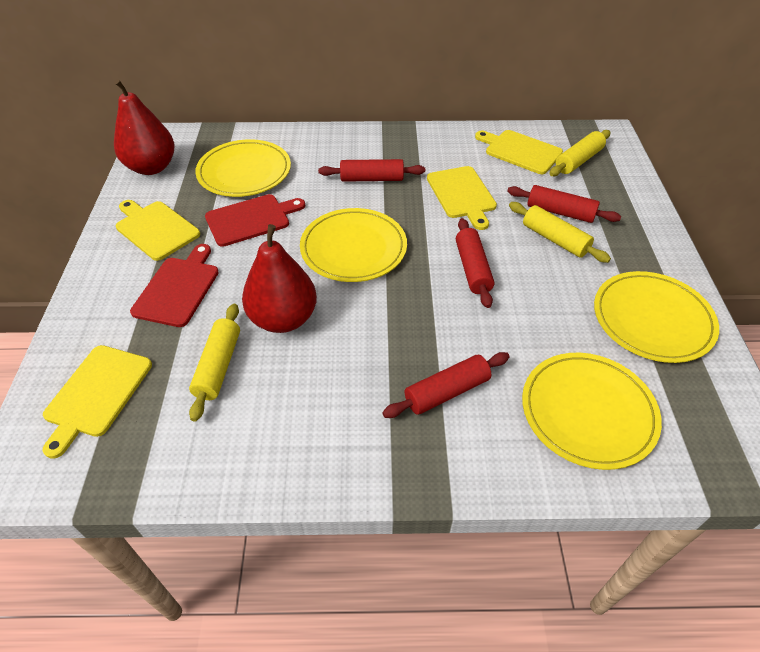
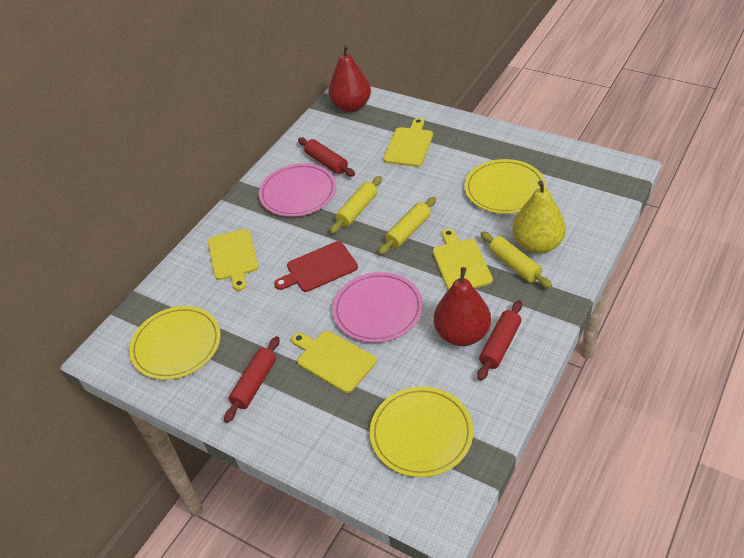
pink plate: none = 0 -> [259,163,336,217] [332,272,423,343] = 2
red cutting board: [130,244,219,327] [205,194,305,247] = 2 -> [274,241,358,292] = 1
red rolling pin: [318,159,425,182] [382,352,510,418] [456,218,494,308] [507,185,621,223] = 4 -> [224,336,280,423] [298,137,355,177] [477,300,522,381] = 3
yellow pear: none = 0 -> [512,180,566,254] = 1
yellow plate: [195,139,291,197] [300,208,407,282] [522,353,662,470] [594,271,719,363] = 4 -> [129,306,221,380] [370,387,473,477] [465,159,546,214] = 3

